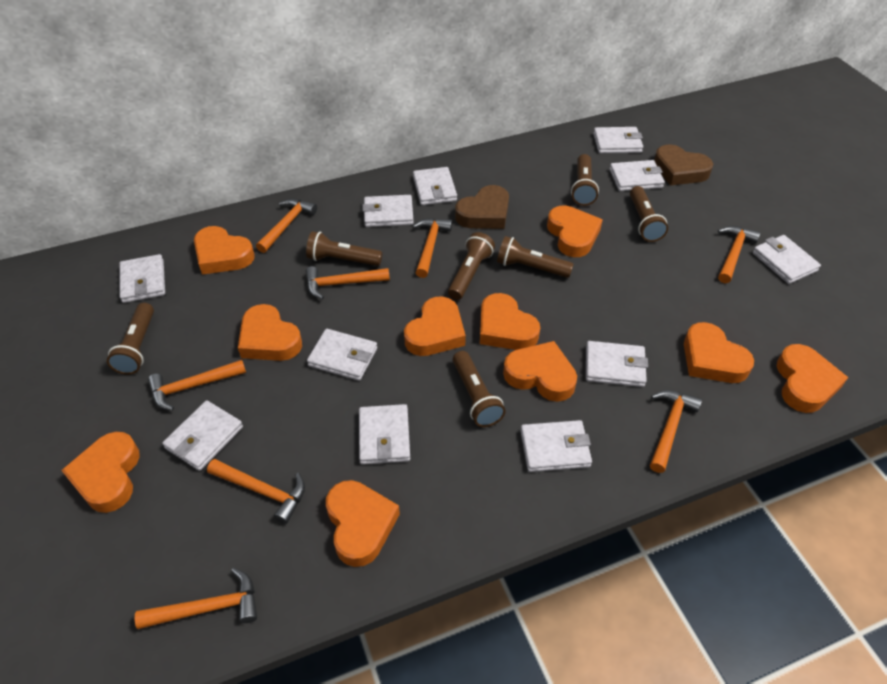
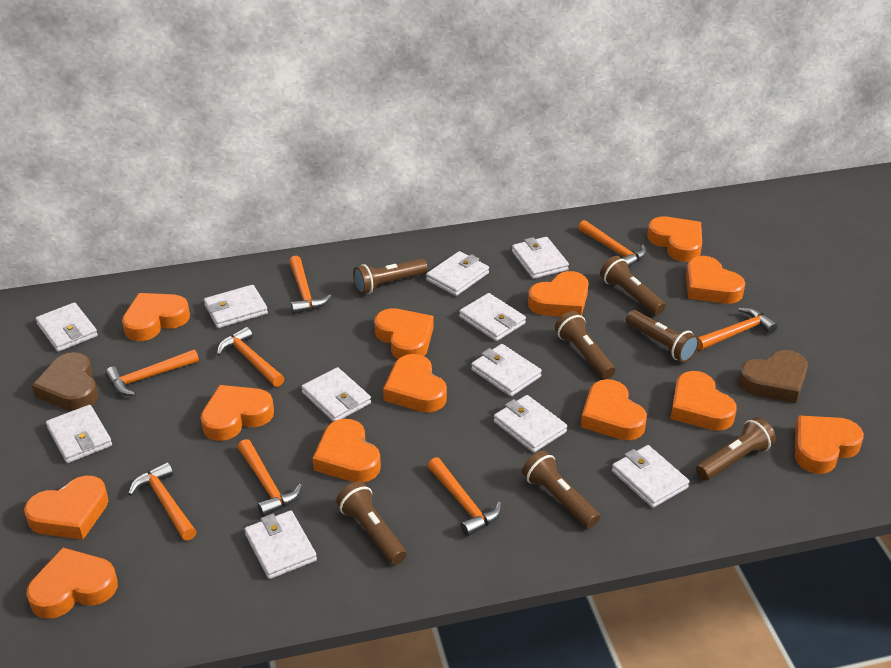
orange heart: [61,432,140,513] [194,226,255,275] [238,304,302,361] [326,480,400,567] [404,297,466,356] [480,293,540,350] [503,341,577,402] [547,205,603,257] [684,322,754,383] [777,344,849,413] = 10 -> [24,476,109,540] [26,548,118,619] [122,293,190,341] [201,385,274,441] [312,419,381,482] [374,308,434,359] [383,354,447,412] [528,271,588,317] [581,379,647,440] [647,217,702,262] [670,371,737,431] [686,256,745,304] [795,416,864,474] = 13

